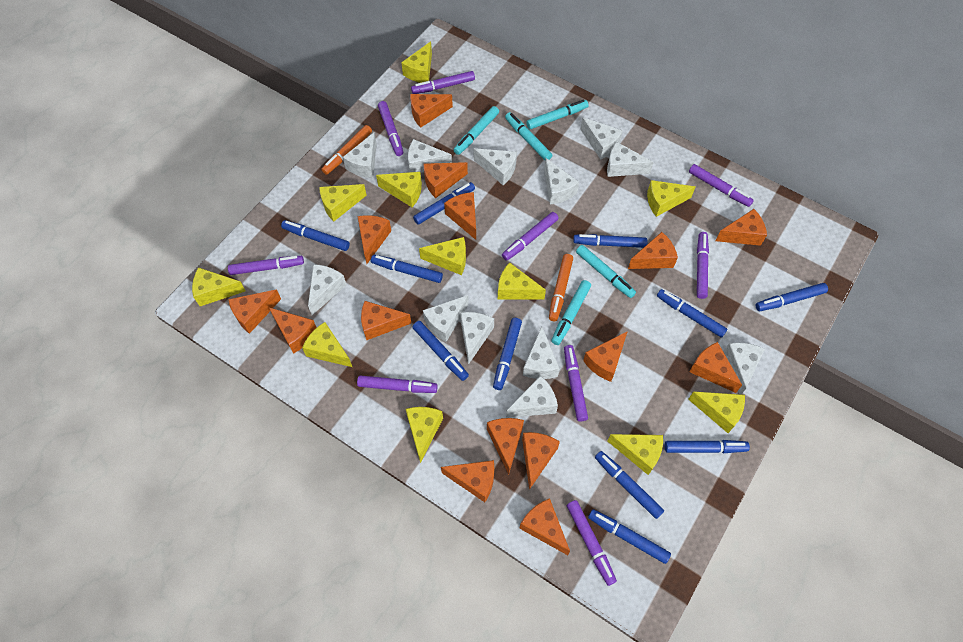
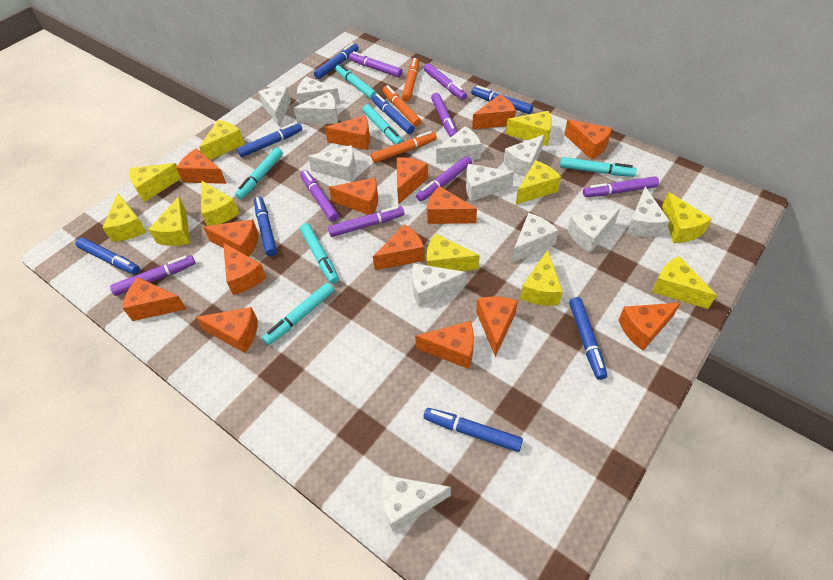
blue marker: [281,220,350,251] [371,255,443,283] [412,321,469,381] [413,182,475,225] [493,318,522,390] [573,234,647,248] [588,509,671,564] [595,451,664,519] [657,289,727,338] [665,440,750,453] [755,283,828,311] = 11 -> [76,237,140,274] [237,122,302,157] [254,196,277,256] [314,43,359,79] [372,94,415,134] [424,408,523,452] [471,85,533,114] [569,297,607,380] = 8
orange marker: [321,125,372,175] [549,254,573,321] = 2 -> [371,131,437,163] [383,85,421,127] [402,58,419,102] = 3
purple marker: [228,256,304,275] [357,375,438,393] [378,101,403,156] [411,71,475,94] [502,212,559,261] [564,345,588,421] [567,500,617,586] [689,164,754,207] [697,232,709,299] = 9 -> [110,255,195,296] [300,170,339,222] [328,206,404,237] [349,51,402,77] [416,156,472,202] [424,63,467,100] [431,93,457,137] [583,177,659,197] = 8
turquoise marker: [454,106,499,155] [505,112,552,160] [526,100,589,129] [551,280,591,345] [576,245,636,298] = 5 -> [235,147,283,199] [262,283,334,345] [300,223,339,284] [335,64,377,99] [363,104,403,145] [560,157,637,177] = 6

